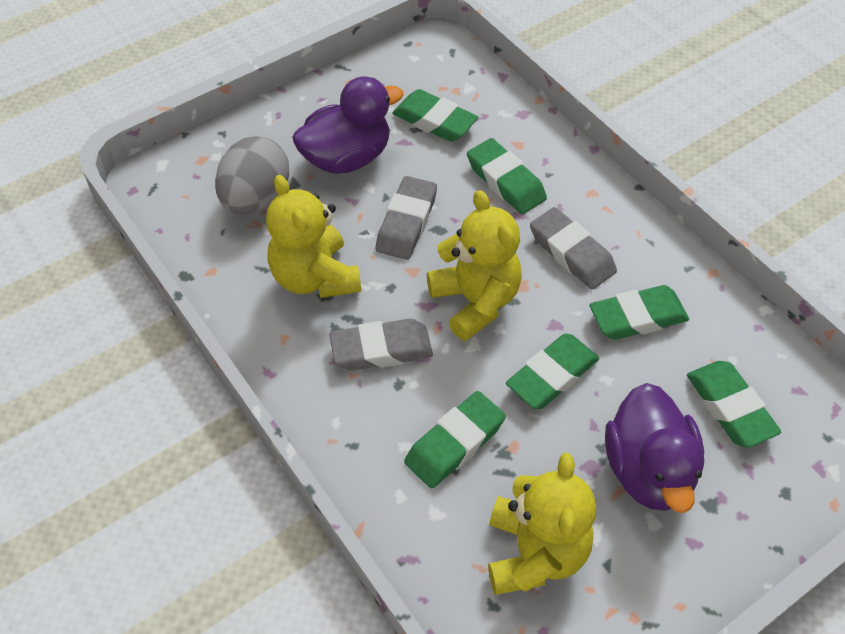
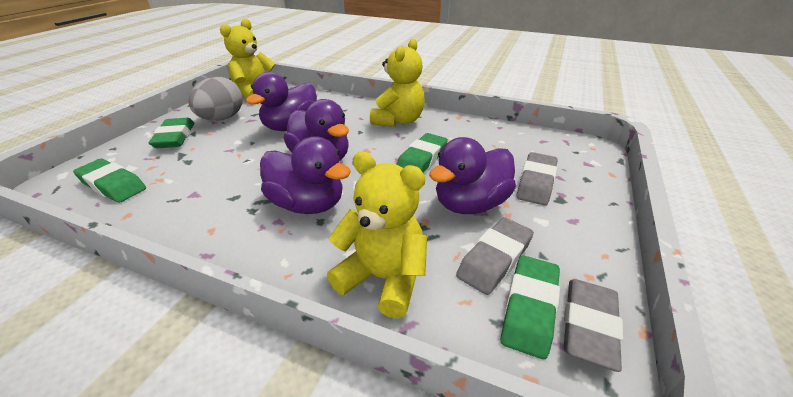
green eraser: [392,89,478,142] [404,391,506,489] [467,138,547,214] [506,333,599,409] [590,285,689,340] [687,361,781,448] = 6 -> [73,159,146,203] [149,118,194,148] [396,133,448,173] [501,255,560,359] = 4
purple duck: [292,76,404,174] [605,383,704,513] = 2 -> [246,72,317,131] [260,136,351,214] [284,99,349,160] [429,137,516,214] = 4

